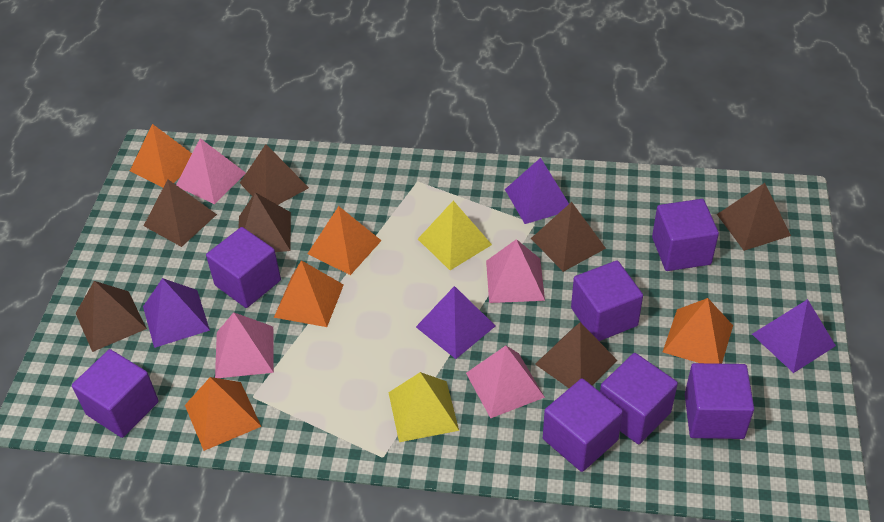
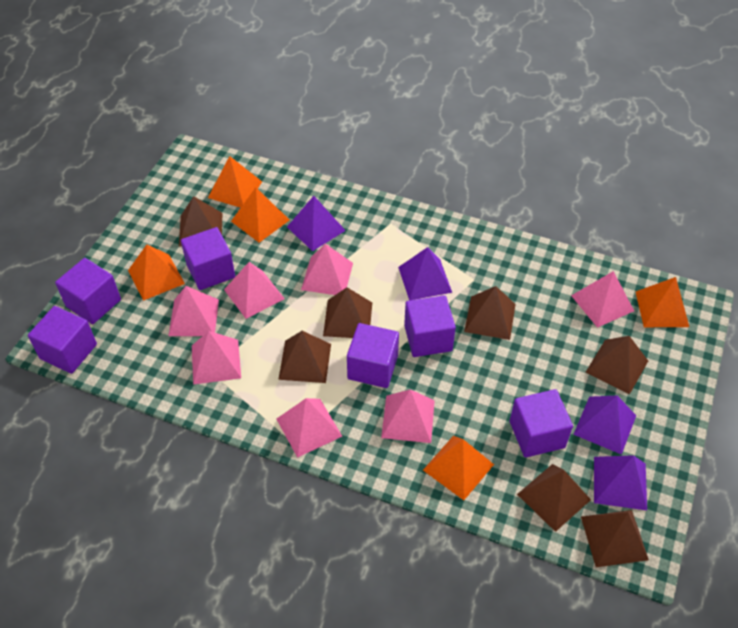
pink pyramid: [176,138,246,204] [215,312,274,378] [466,346,545,418] [486,239,545,303] = 4 -> [169,286,219,336] [192,331,241,385] [224,262,285,319] [276,398,343,458] [301,244,353,295] [381,389,435,443] [571,271,634,328] = 7
purple cube: [72,349,159,438] [206,227,281,308] [543,378,623,472] [571,261,643,341] [600,353,678,444] [652,199,719,271] [685,363,754,439] = 7 -> [28,306,97,374] [55,258,121,324] [181,227,235,290] [347,323,399,388] [404,295,456,357] [510,389,573,458] = 6
yellow pyramid: [388,372,459,442] [418,201,492,270] = 2 -> none = 0

